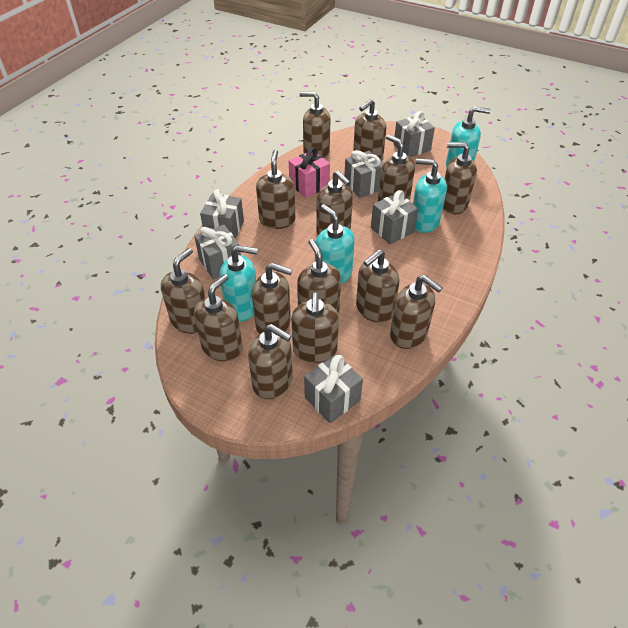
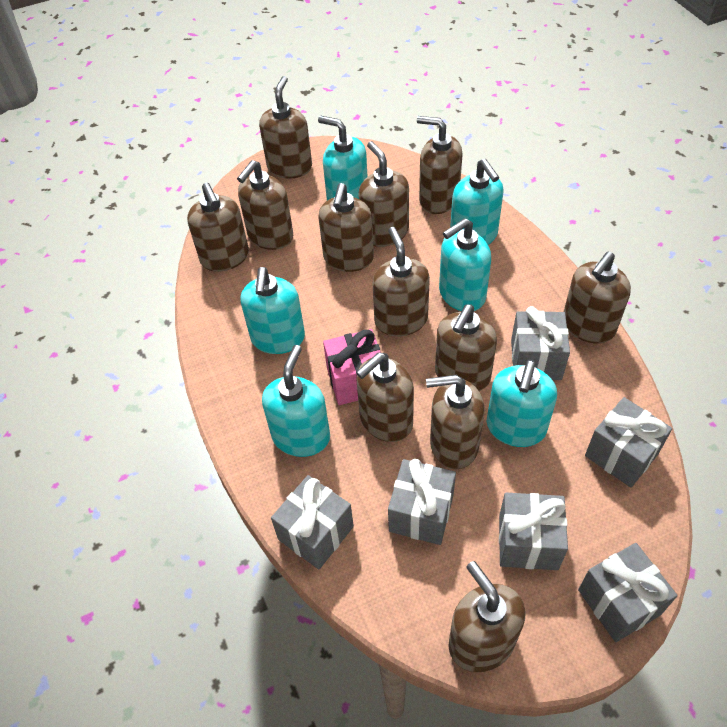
brown soap dispenser: [161,248,205,334] [194,274,243,362] [248,324,293,399] [252,263,292,334] [256,149,295,229] [291,293,339,363] [297,239,341,313] [299,92,331,158] [316,170,353,235] [353,99,386,162] [356,249,399,323] [378,135,415,202] [390,275,443,349] [443,142,477,214] = 14 -> [187,182,249,272] [237,160,293,250] [259,76,312,179] [318,183,374,272] [356,352,414,442] [358,141,409,247] [372,227,430,337] [417,116,463,214] [426,375,485,469] [435,304,497,391] [449,561,525,672] [564,252,631,343] = 12
turquoise soap dispenser: [220,245,258,322] [315,204,355,284] [413,158,447,233] [446,106,491,167] = 4 -> [241,267,305,354] [262,345,330,457] [318,116,368,200] [439,218,491,311] [450,159,504,245] [486,360,557,447] = 6

